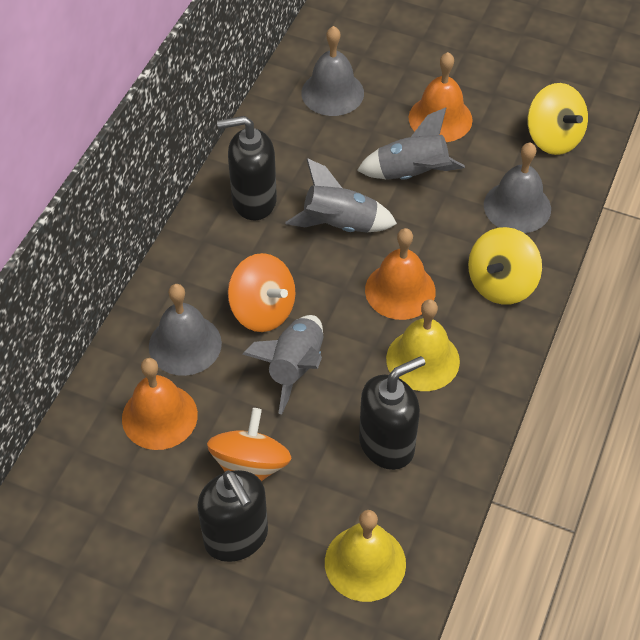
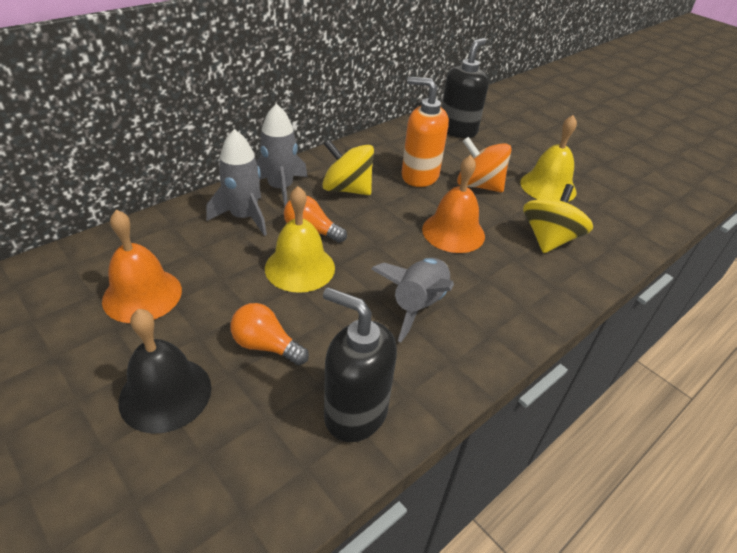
black bell: none = 0 -> [118,309,212,434] = 1
black soap dispenser: [197,470,268,562] [217,116,277,220] [359,356,425,470] = 3 -> [323,287,397,442] [442,38,489,138] = 2
grey bell: [149,284,222,376] [301,26,364,116] [484,142,551,233] = 3 -> none = 0
orange bell: [122,358,198,450] [365,228,436,320] [409,52,473,142] = 3 -> [102,210,182,323] [422,155,485,253] = 2
orange light bulb: none = 0 -> [230,303,309,365] [284,196,347,243] = 2
orange soap dispenser: none = 0 -> [401,77,449,187] = 1
orange spinning top: [207,408,291,481] [228,253,295,332] = 2 -> [457,137,512,192] = 1

